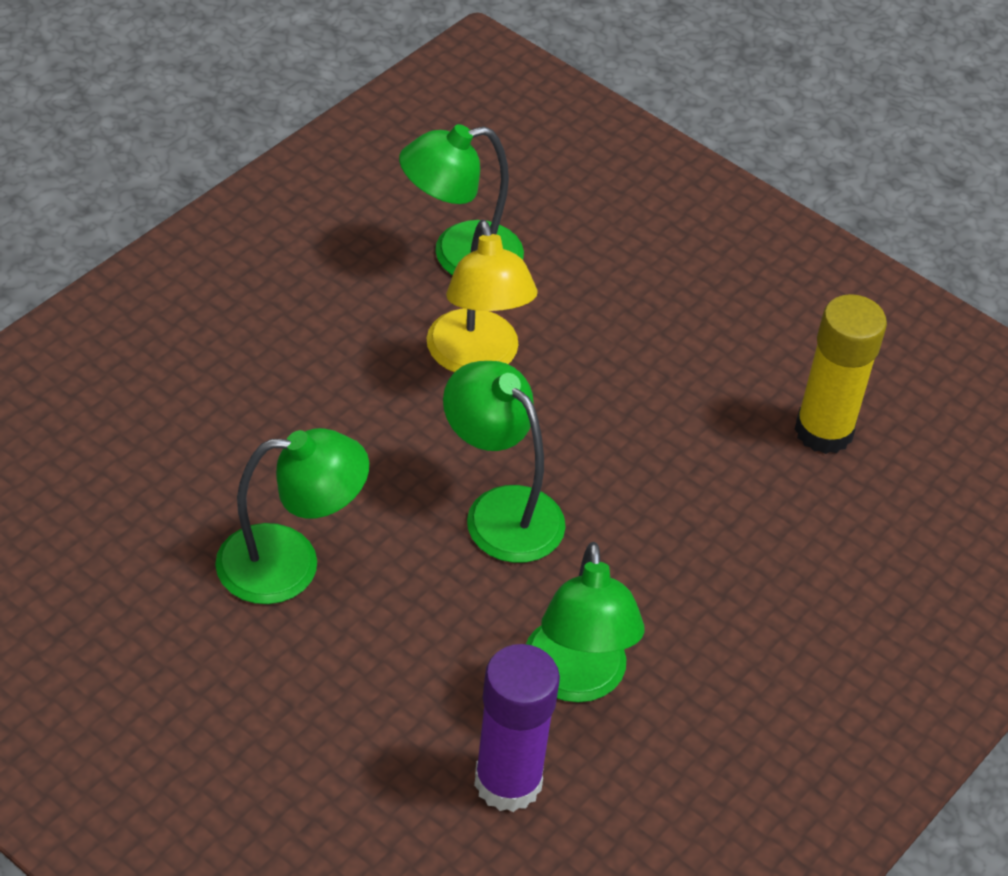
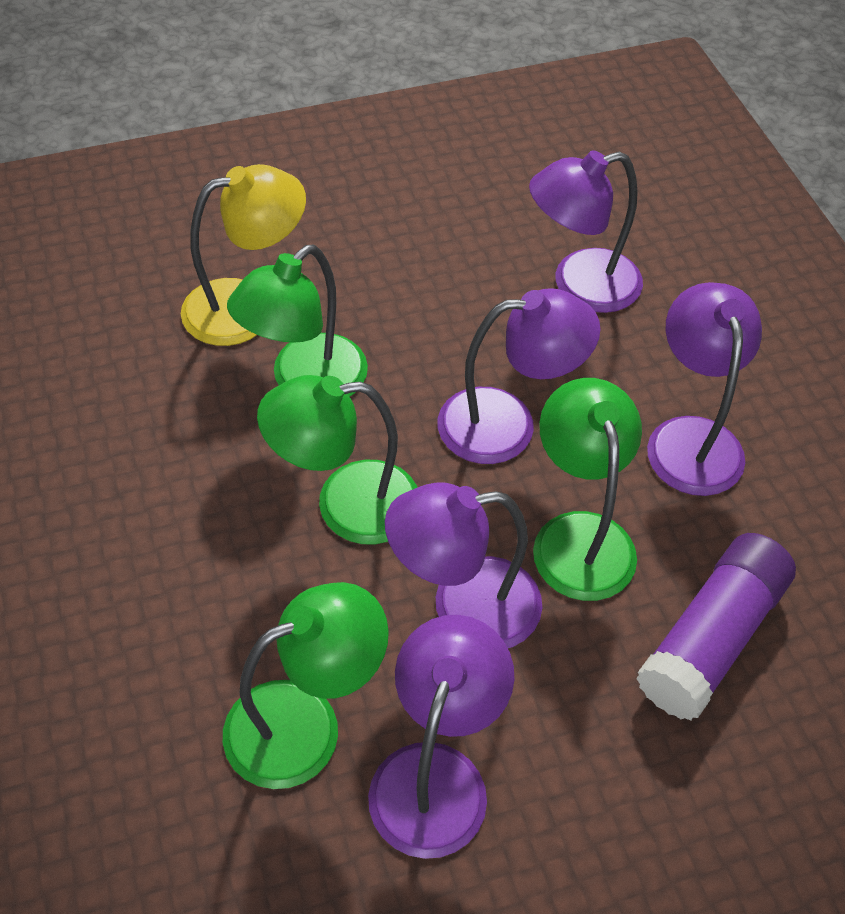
purple lamp: none = 0 -> [368,615,515,859] [385,482,542,648] [438,288,601,464] [529,150,643,313] [647,282,762,496] = 5
yellow glue stick: [795,294,887,454] = 1 -> none = 0

